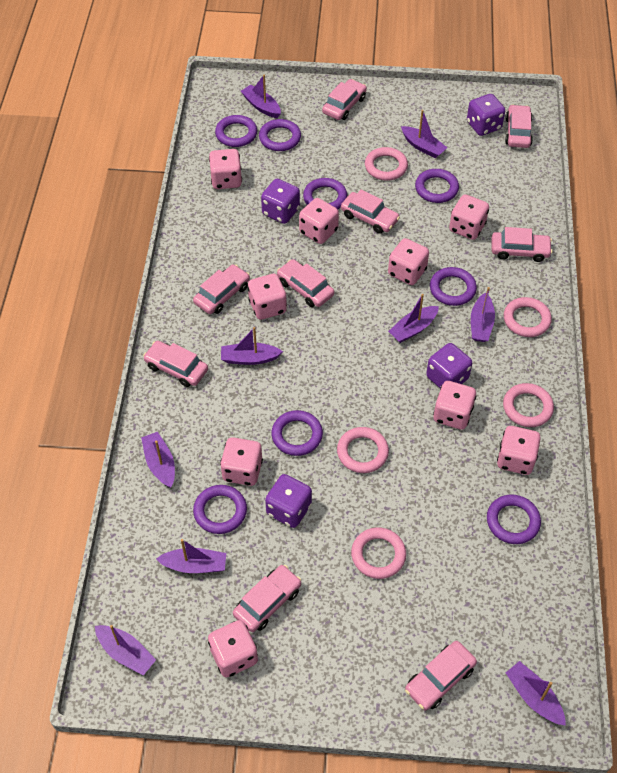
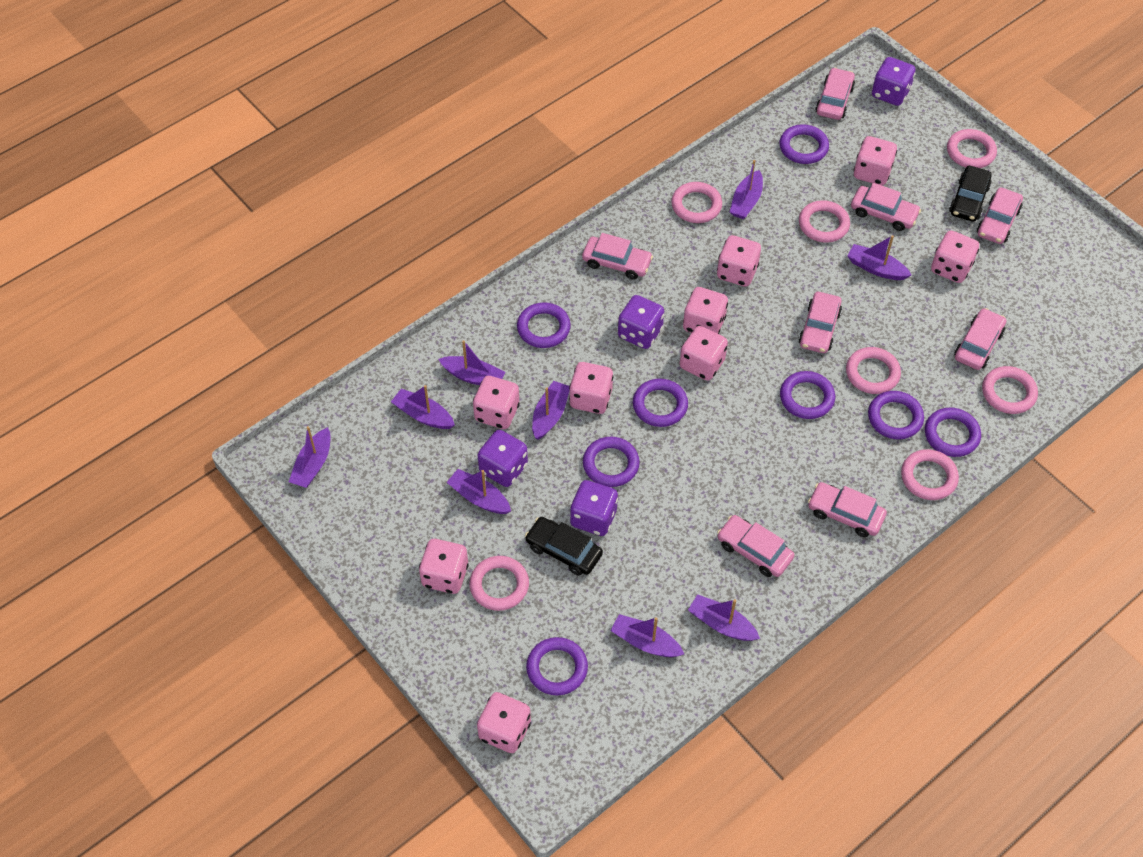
black car: none = 0 -> [525,517,603,576] [949,166,992,222] = 2
pink car: [143,341,208,387] [193,264,250,314] [233,565,301,632] [277,259,334,307] [322,79,367,120] [341,189,400,234] [405,641,477,711] [492,227,553,262] [505,105,533,148] = 9 -> [582,233,653,280] [717,515,794,577] [798,292,842,353] [808,482,887,537] [815,67,855,120] [851,183,921,231] [954,308,1006,370] [977,188,1023,244] = 8
pink ring: [337,427,389,473] [351,527,406,579] [365,147,408,181] [503,383,554,427] [504,297,552,337] = 5 -> [469,556,529,611] [671,182,722,223] [799,200,850,243] [846,347,901,394] [901,449,959,500] [947,129,997,168] [982,366,1038,414] = 7

